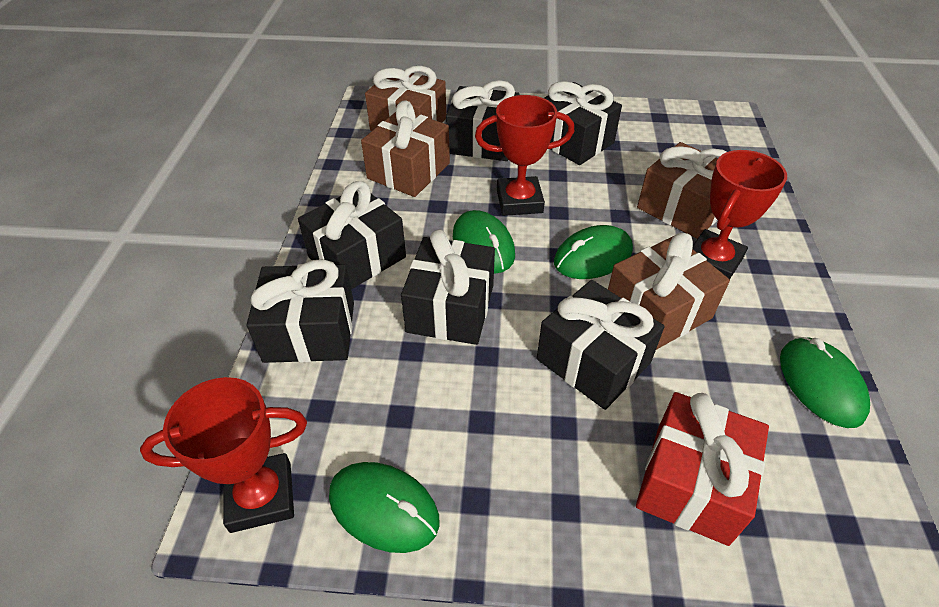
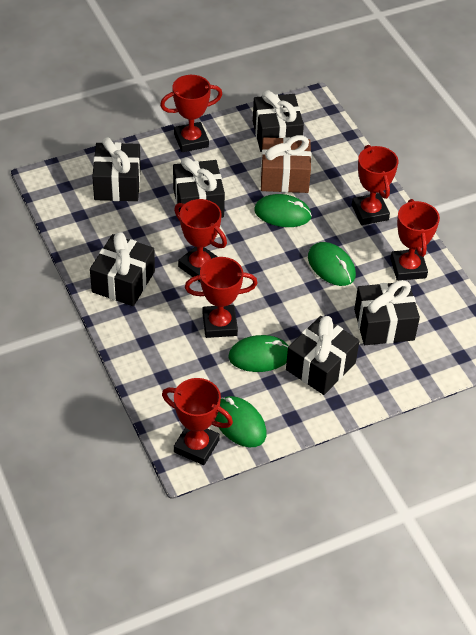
brown gift: [361,100,450,197] [365,66,446,131] [608,233,730,350] [637,142,726,239] = 4 -> [260,135,311,193] = 1
red gift: [636,392,769,546] = 1 -> none = 0
red trophy: [140,377,307,533] [475,95,574,216] [692,150,787,279] = 3 -> [160,75,222,152] [162,378,233,465] [174,199,227,282] [185,257,258,338] [352,145,398,225] [391,199,440,281] = 6

